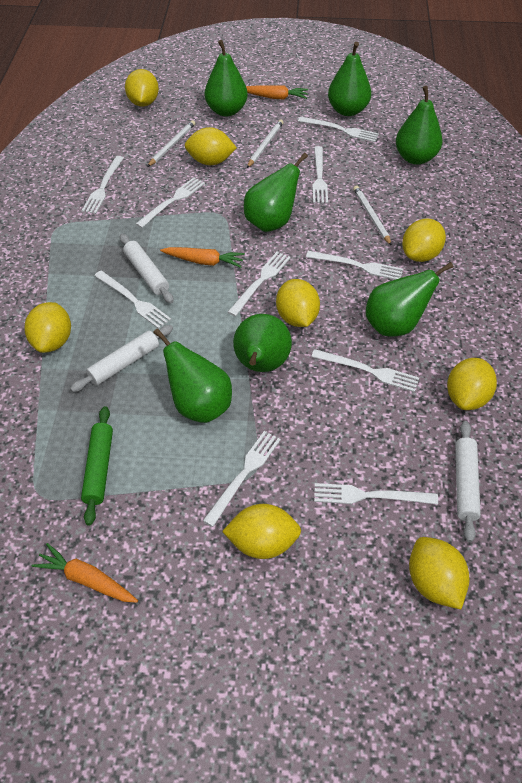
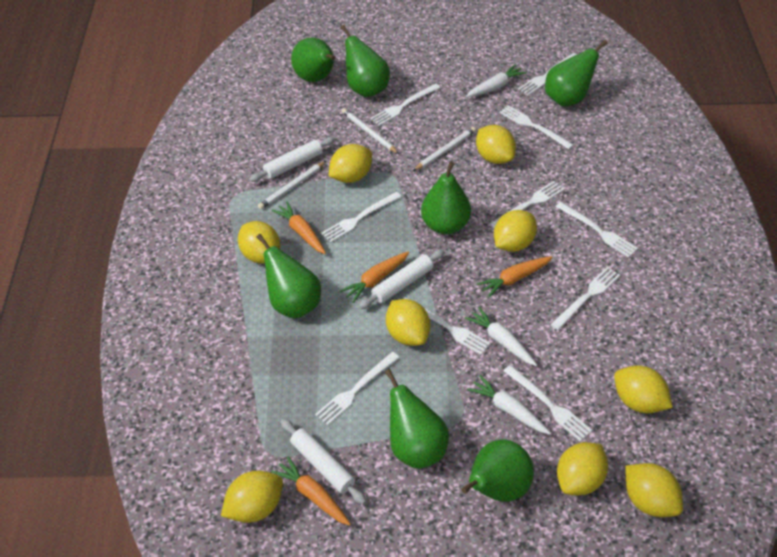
green rolling pin: [81,406,113,526] = 1 -> none = 0
orange carrot: [32,543,138,603] [160,247,245,268] [246,85,308,100] = 3 -> [271,202,326,254] [271,456,351,526] [340,251,409,303] [477,256,553,298] = 4
white carrot: none = 0 -> [465,307,537,366] [466,64,526,98] [467,375,551,434] = 3
yellow lemon: [25,302,71,353] [125,69,159,107] [185,127,237,165] [222,504,301,559] [276,279,320,327] [402,218,446,262] [409,537,470,609] [447,358,497,410] = 8 -> [221,471,283,523] [238,221,280,264] [329,144,372,183] [386,299,430,346] [476,125,516,164] [494,210,537,252] [557,442,608,495] [614,365,673,413] [625,463,683,517] = 9

